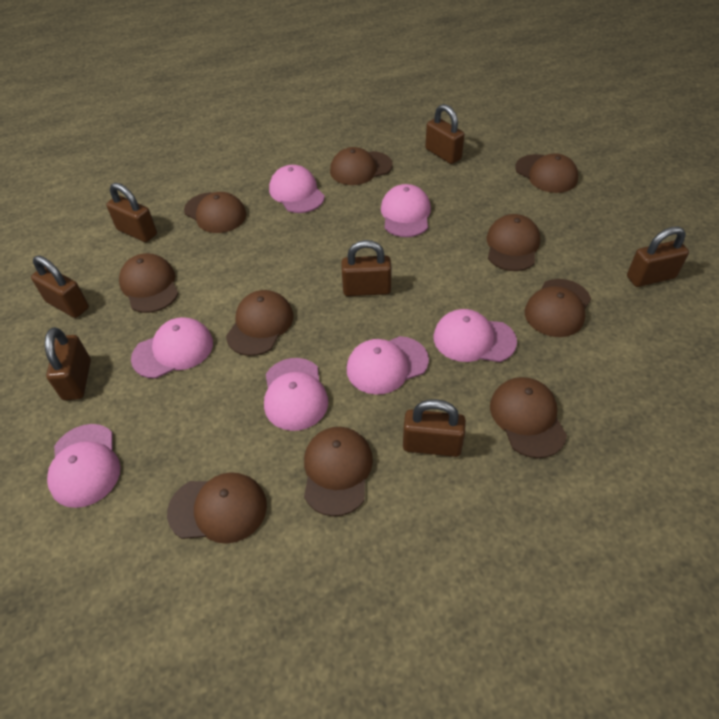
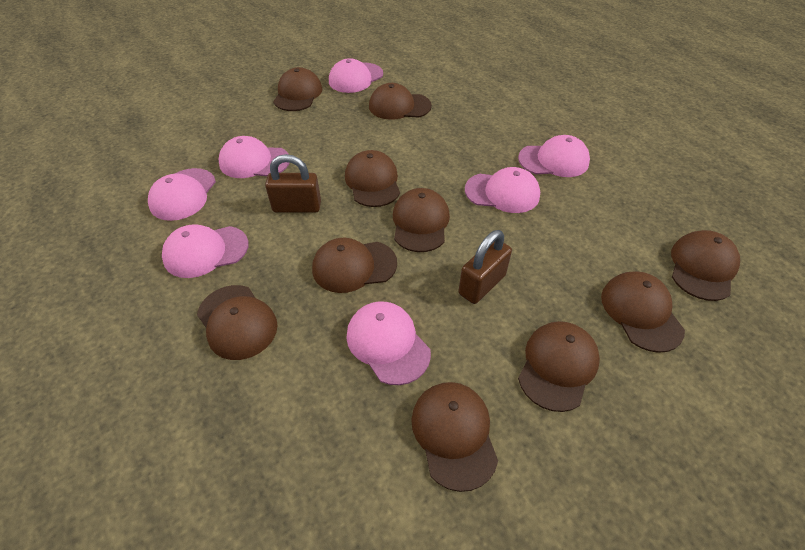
brown padlock: [31,256,89,318] [45,327,91,401] [106,183,157,242] [341,240,391,296] [403,399,466,457] [425,104,464,164] [627,227,689,287] = 7 -> [265,154,321,213] [458,230,512,304] = 2

